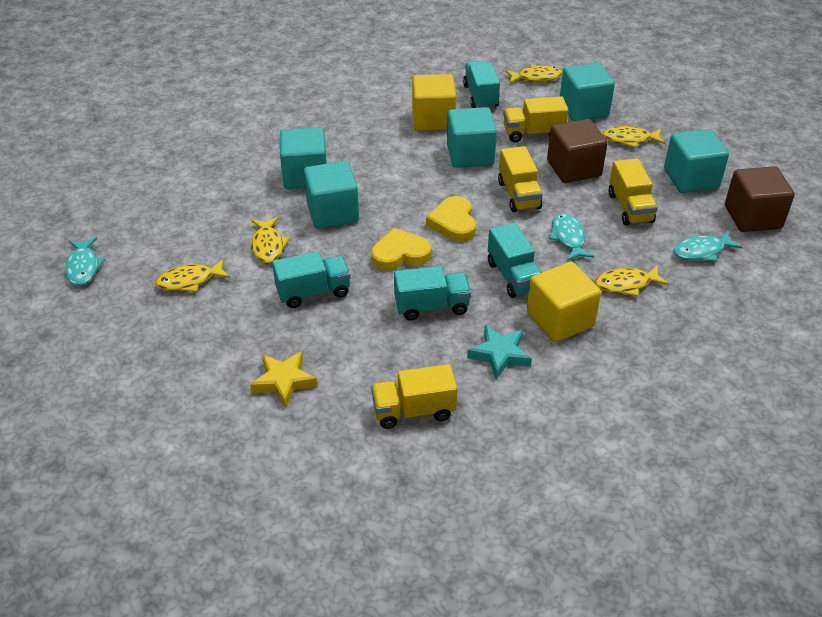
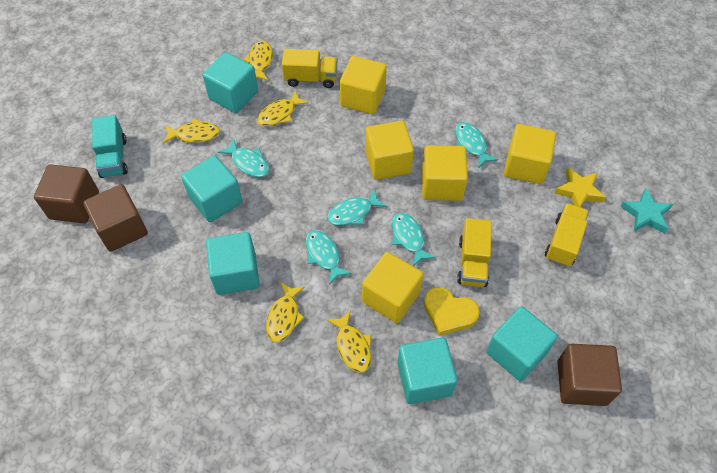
brown cube: [547,119,608,183] [725,166,795,232] = 2 -> [34,164,99,223] [83,184,148,252] [557,344,622,406] = 3
turquoise fish: [65,237,106,286] [549,213,594,261] [673,230,742,262] = 3 -> [218,139,269,177] [306,230,352,285] [327,190,387,225] [392,213,435,266] [455,122,498,168] = 5
turquoise truck: [272,251,351,308] [394,266,471,321] [463,61,500,108] [488,223,542,298] = 4 -> [92,115,128,178] = 1
yellow cube: [412,74,456,131] [527,261,601,342] = 2 -> [340,56,387,114] [362,252,423,323] [365,120,414,180] [422,145,468,201] [504,124,556,184] = 5
yellow heart: [371,228,432,270] [426,196,476,242] = 2 -> [424,287,480,336] = 1
yellow truck: [371,364,457,429] [498,146,543,212] [503,96,568,143] [609,159,658,226] = 4 -> [282,49,338,88] [457,218,492,287] [545,203,589,267] = 3

